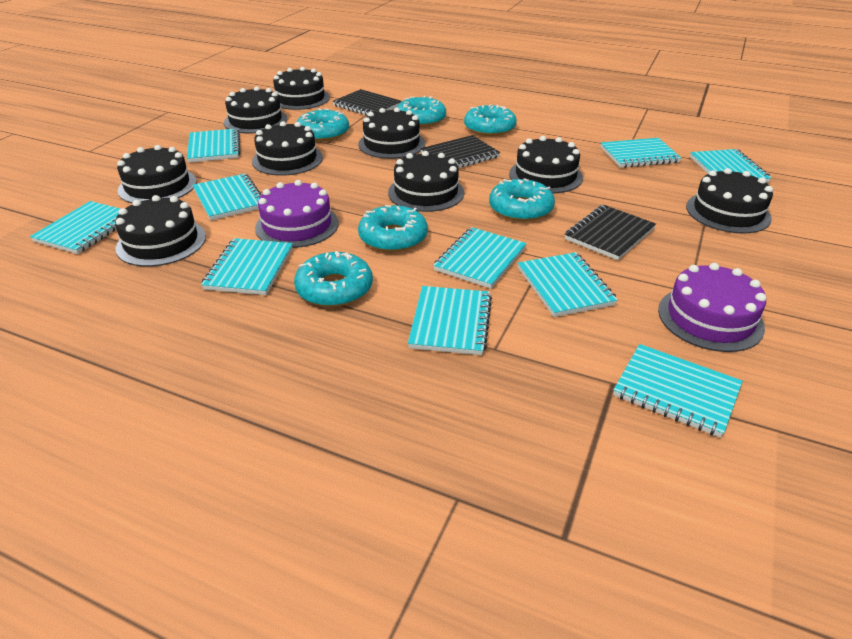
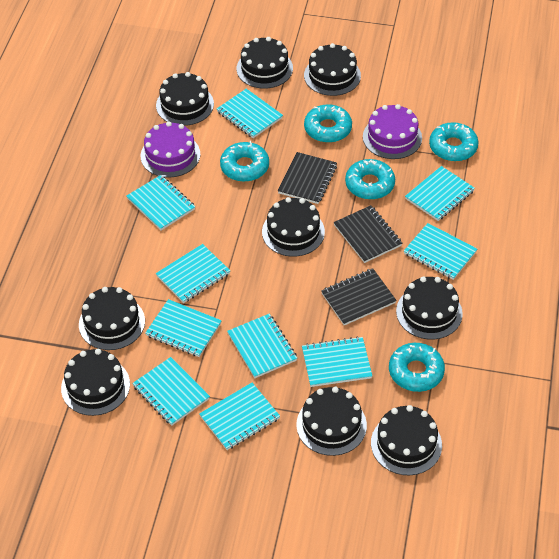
turquoise donut: [294,251,373,307] [297,108,349,141] [358,205,428,252] [397,96,446,127] [464,105,517,136] [489,178,555,221] = 6 -> [220,141,269,182] [304,104,352,143] [345,159,395,200] [389,343,445,392] [429,122,479,161] = 5

